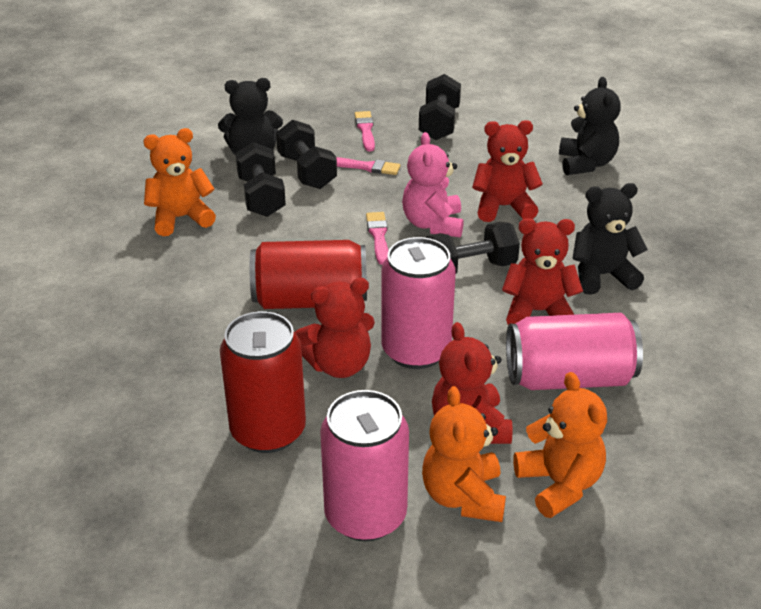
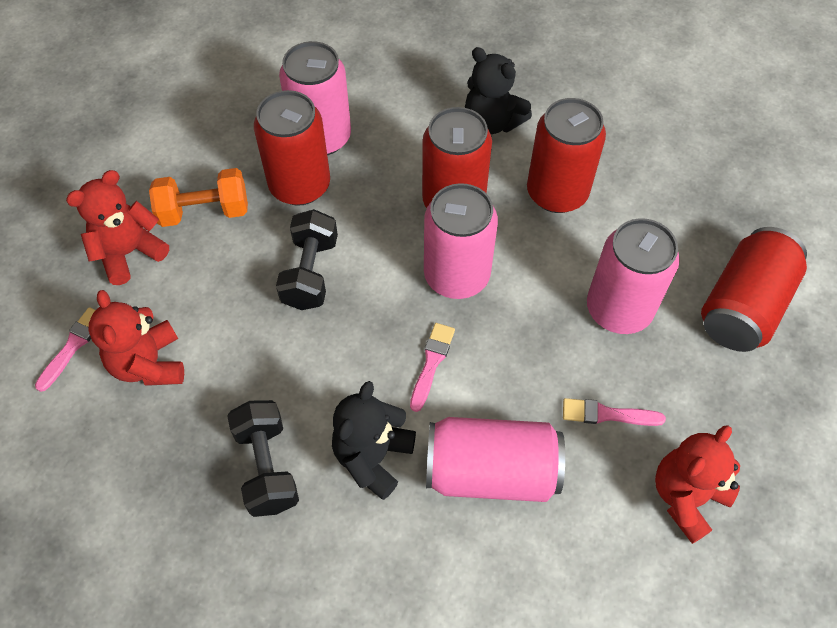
black dumbbell: [235,142,286,217] [276,120,337,189] [419,74,461,140] [426,222,520,273] = 4 -> [227,400,299,517] [276,209,338,310] = 2
black teddy bear: [218,78,283,154] [559,77,621,175] [572,183,648,295] = 3 -> [332,381,416,500] [465,47,532,134] = 2
orange dumbbell: none = 0 -> [149,168,248,227] = 1
orange teddy bear: [143,128,216,236] [422,386,506,522] [513,372,607,518] = 3 -> none = 0
pink can: [320,390,409,541] [381,237,456,369] [506,313,643,390] = 3 -> [279,41,351,155] [424,183,498,299] [426,417,565,502] [587,218,680,334] = 4
pink teddy bear: [402,132,464,238] = 1 -> none = 0
red can: [220,311,306,453] [249,240,367,309] = 2 -> [254,90,330,206] [422,107,492,208] [527,98,606,213] [701,227,807,352] = 4
red teddy bear: [295,278,375,378] [432,322,512,444] [472,120,543,222] [502,218,583,325] = 4 -> [66,170,169,285] [88,290,184,386] [655,425,740,544] = 3

